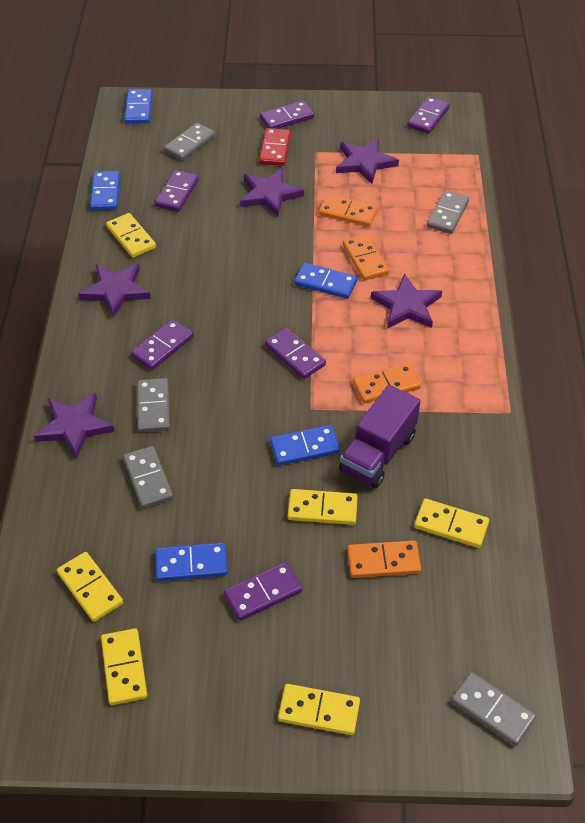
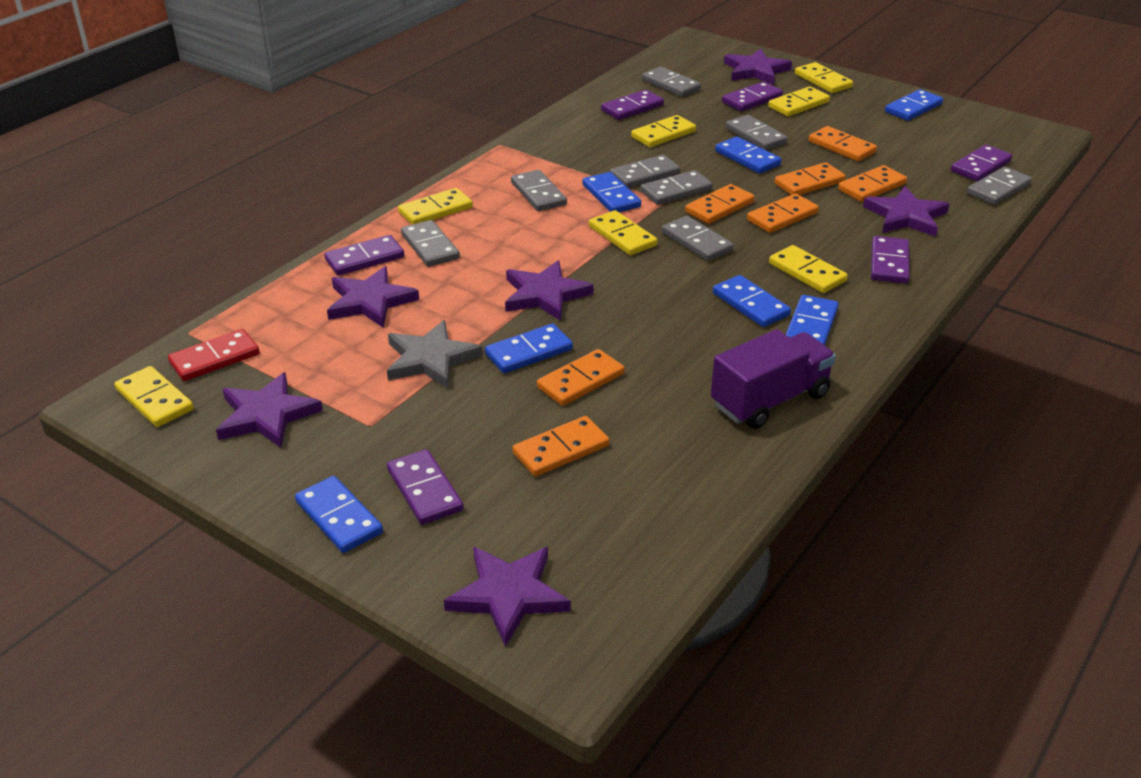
blue domino: [90,171,120,210] [124,89,153,124] [155,543,228,581] [270,425,340,465] [295,263,357,299] = 5 -> [295,476,383,553] [485,324,573,373] [582,172,641,212] [713,275,791,327] [715,136,782,174] [786,295,839,345] [885,89,943,121] = 7
grey domino: [123,446,173,508] [137,378,170,432] [164,123,216,161] [427,190,469,234] [451,672,536,746] = 5 -> [401,220,460,267] [511,170,567,211] [610,155,680,188] [641,170,713,205] [642,67,701,97] [662,216,734,261] [726,115,788,150] [967,167,1032,205] = 8
grey star: none = 0 -> [387,320,483,389] = 1
orange domino: [319,195,378,227] [343,234,389,280] [347,541,421,578] [353,363,421,404] = 4 -> [513,416,609,477] [537,349,625,406] [685,184,754,224] [747,193,819,233] [775,162,846,195] [809,126,877,161] [838,165,907,202] = 7
purple star: [34,392,115,459] [78,264,151,318] [240,168,304,216] [336,138,399,184] [371,273,442,329] = 5 -> [216,372,323,448] [327,266,419,328] [444,547,571,647] [505,260,594,321] [724,49,792,85] [863,186,949,237] = 6
yellow domino: [57,552,123,622] [101,628,147,705] [106,213,156,258] [278,684,360,735] [288,489,358,525] [414,499,489,548] = 6 -> [114,366,194,427] [398,188,473,224] [589,210,657,255] [631,115,696,147] [768,86,830,117] [769,245,848,293] [795,62,853,93] = 7

